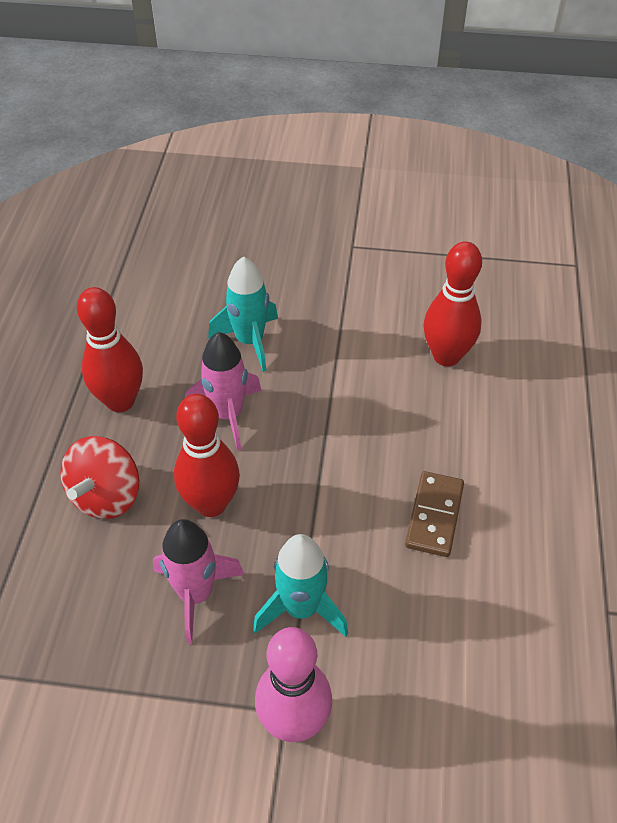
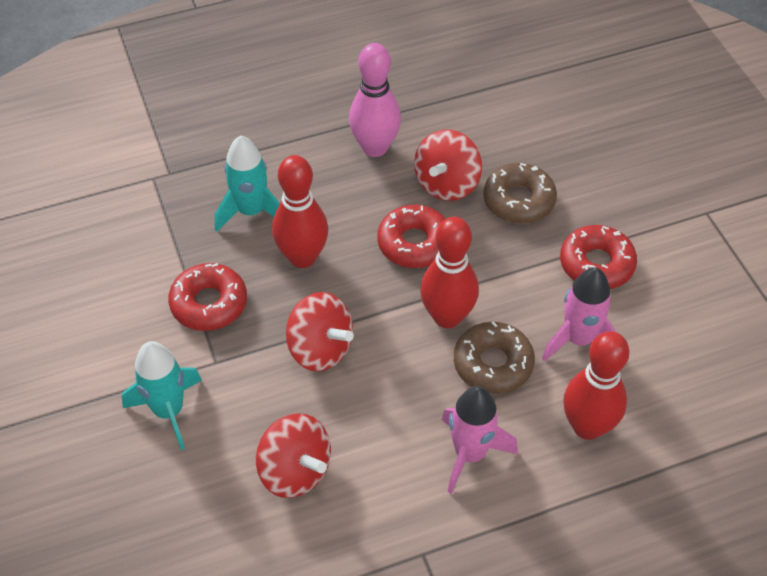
brown domino: [405,471,464,557] = 1 -> none = 0
brown donut: none = 0 -> [454,321,535,394] [483,163,557,224] = 2
red donut: none = 0 -> [168,263,247,331] [377,205,446,268] [560,225,637,289] = 3
red spinning top: [60,436,139,519] = 1 -> [256,413,331,498] [286,292,354,372] [414,130,482,201] = 3

